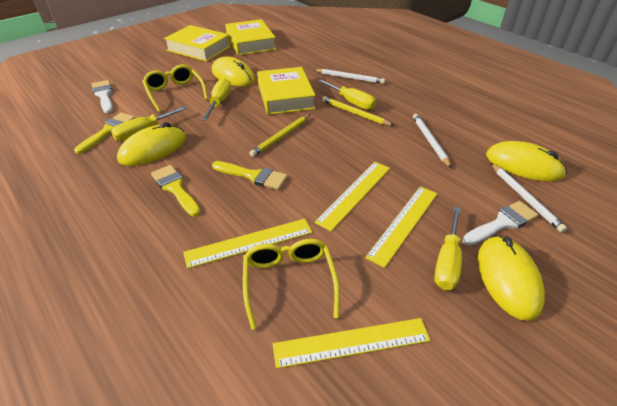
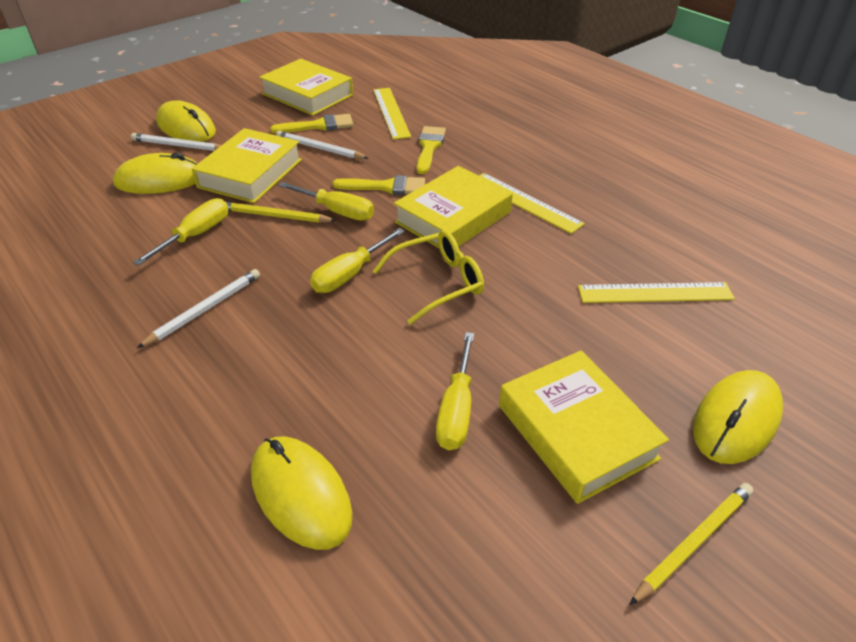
white brush: [92,80,113,113] [463,201,538,245] = 2 -> none = 0
yellow book: [164,25,231,62] [225,19,276,55] [257,67,316,115] = 3 -> [192,128,302,203] [259,59,353,116] [394,166,513,248] [499,350,669,504] = 4
yellow glasses: [142,64,208,112] [243,239,340,330] = 2 -> [373,230,484,325] = 1
yellow ruler: [183,219,312,269] [273,318,431,369] [315,162,390,231] [365,186,438,268] = 4 -> [373,88,411,140] [479,173,585,234] [578,282,735,303] = 3

